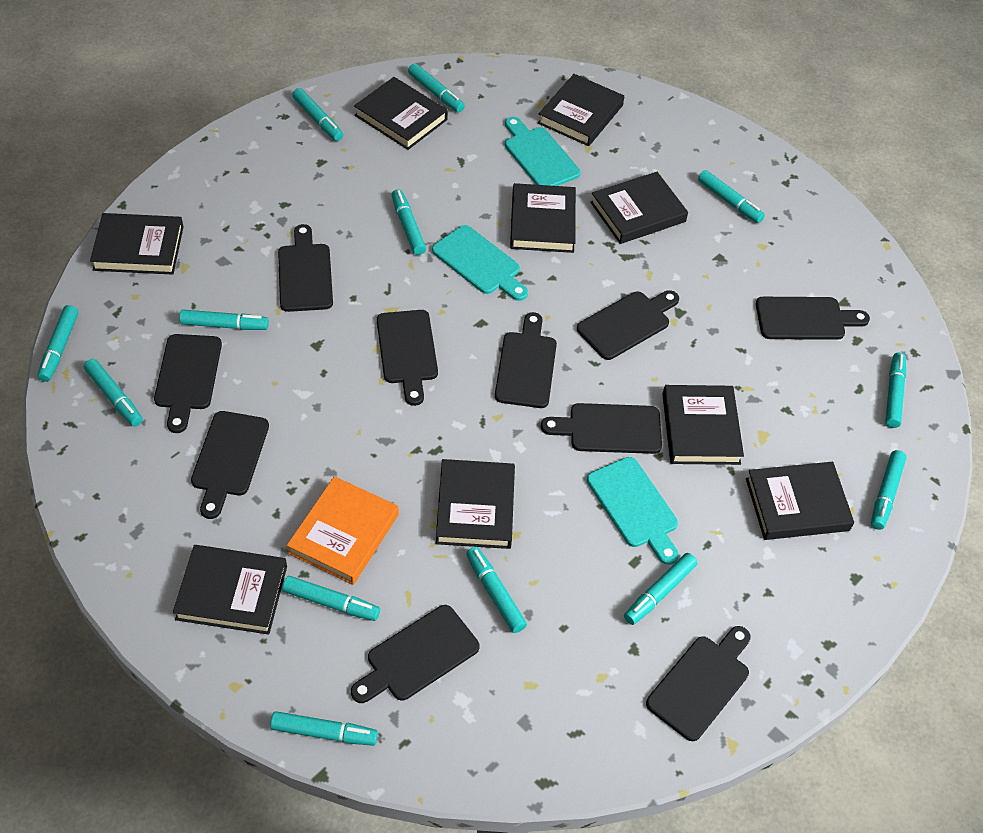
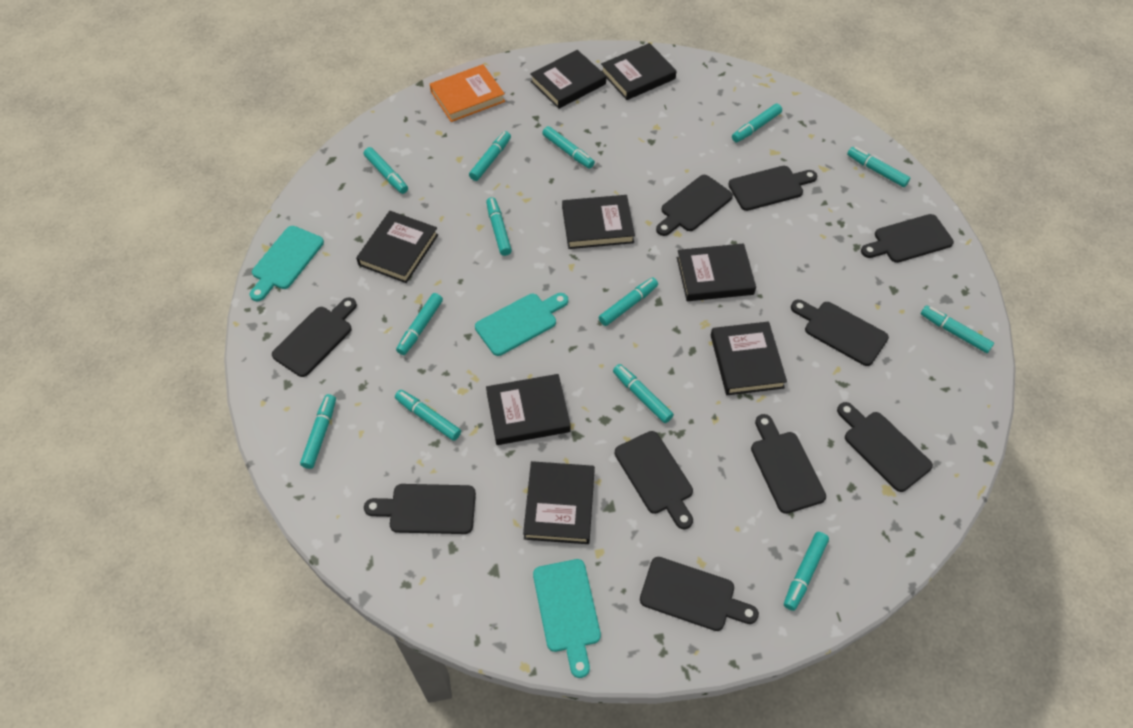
black book: [90,213,184,275] [173,545,287,635] [354,77,448,150] [436,459,515,549] [510,183,576,253] [538,74,624,146] [590,172,688,244] [662,385,744,465] [746,462,854,540] = 9 -> [356,211,438,283] [486,374,571,445] [523,461,595,544] [530,50,606,109] [562,195,635,249] [601,43,677,100] [677,243,756,301] [711,321,787,395] = 8

